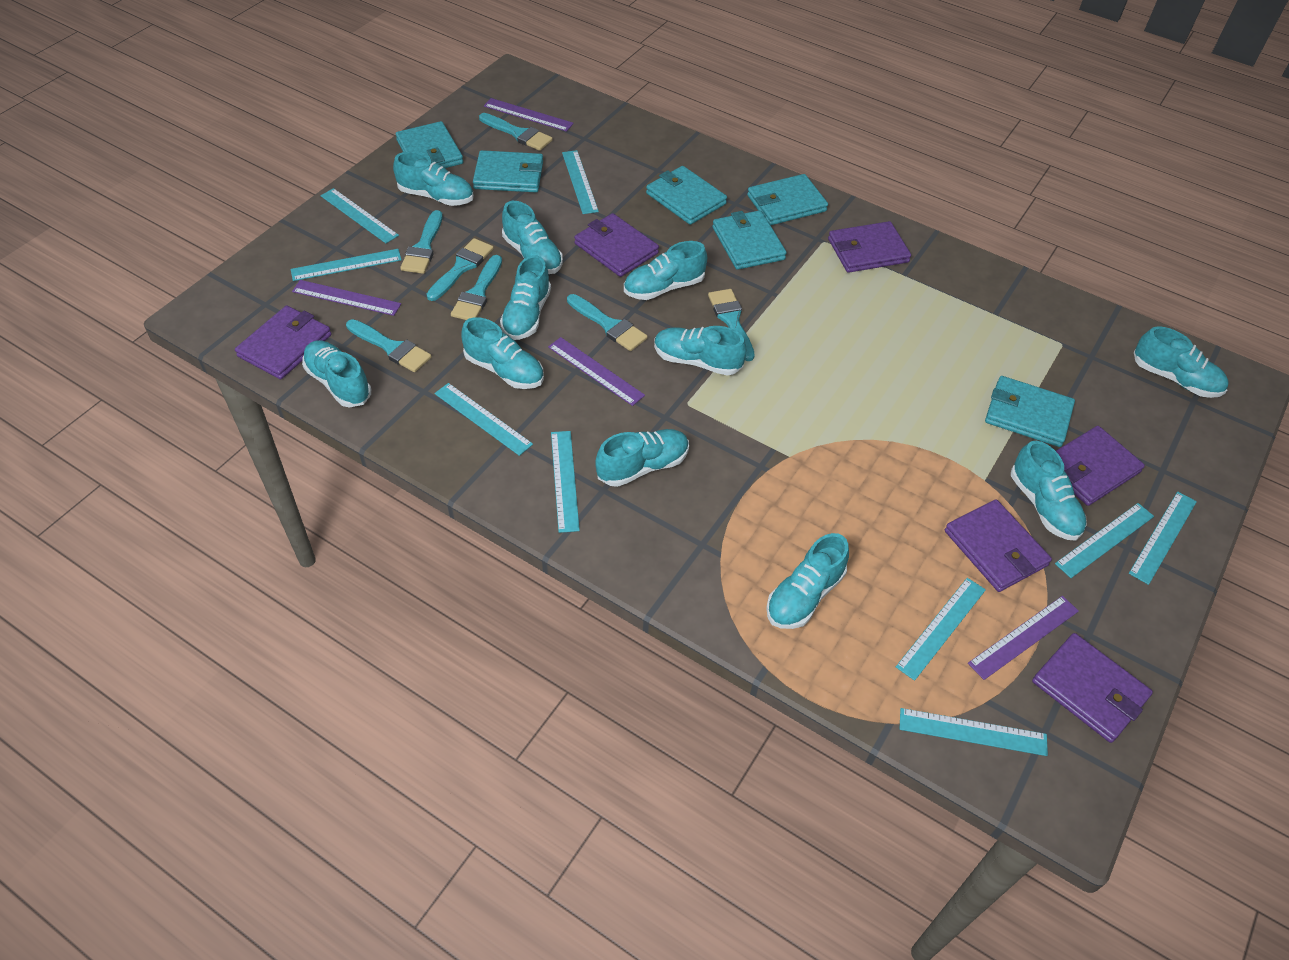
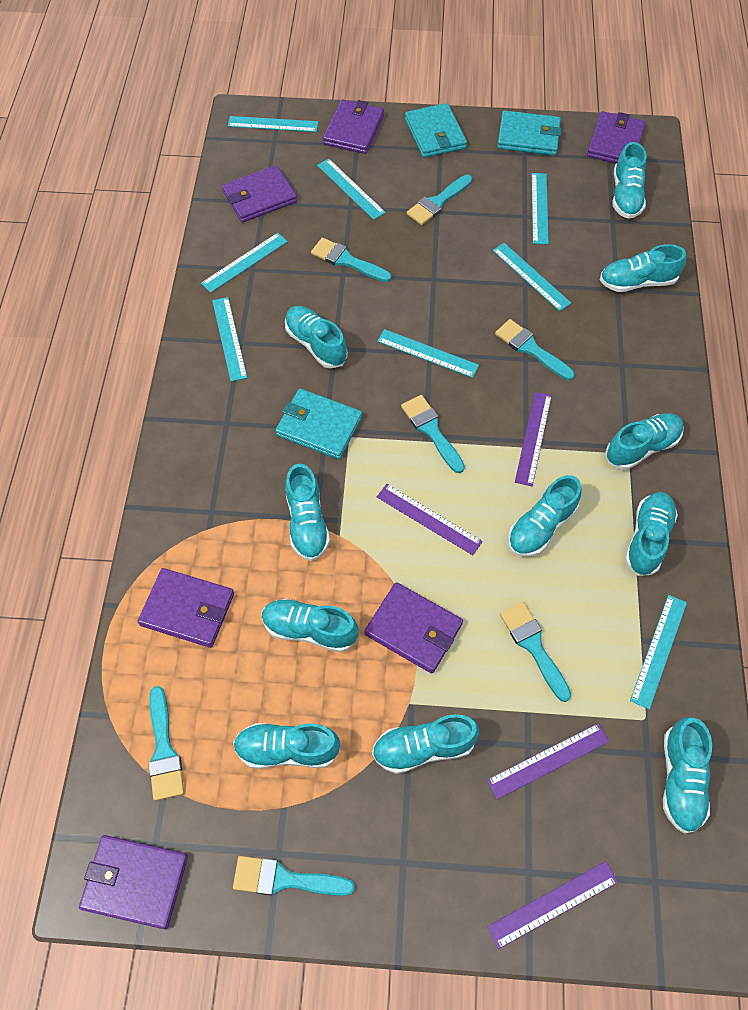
turquoise ruler: [291,249,402,281] [321,188,399,243] [435,383,533,456] [551,431,580,533] [562,150,599,214] [896,578,986,681] [900,708,1048,756] [1055,503,1154,578] [1129,491,1197,585] = 9 -> [201,233,288,293] [212,297,247,381] [228,116,318,132] [317,159,386,220] [377,329,479,378] [492,243,571,311] [531,173,549,244] [630,595,687,710] = 8
turquoise wallet: [396,121,463,168] [473,150,543,192] [646,166,727,225] [712,210,787,270] [747,174,828,225] [985,376,1075,447] = 6 -> [275,388,362,459] [405,103,467,158] [497,111,562,155] = 3

